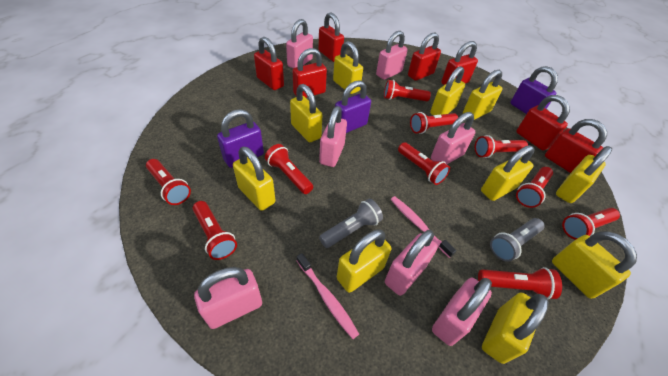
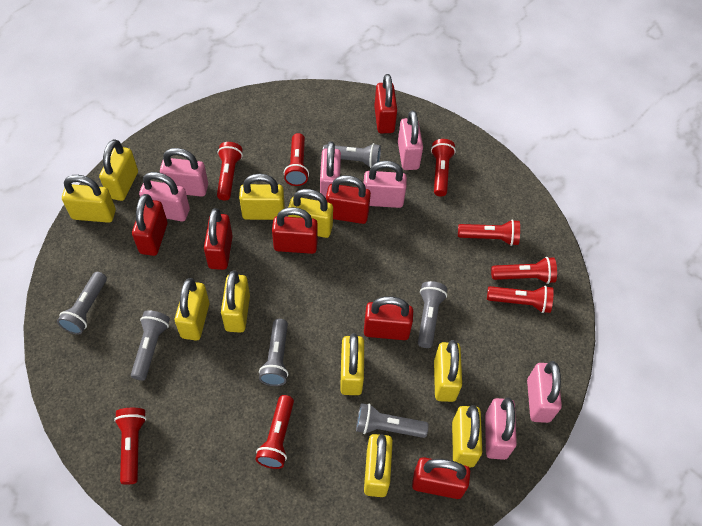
grey flashlight: [319,199,383,248] [490,218,545,262] = 2 -> [57,272,107,335] [131,310,170,380] [259,319,288,386] [322,143,381,168] [356,403,429,438] [418,281,447,348] = 6
pink toothbrush: [297,253,359,339] [391,196,457,258] = 2 -> none = 0
purple padlock: [217,109,264,168] [335,80,371,133] [510,66,558,114] = 3 -> none = 0
red flashlight: [146,159,191,205] [192,201,237,260] [265,144,313,194] [384,80,431,101] [398,142,450,185] [410,112,458,134] [475,135,528,158] [478,267,562,299] [516,167,553,208] [562,208,620,240] = 10 -> [114,408,146,485] [217,142,243,201] [255,395,294,469] [284,133,309,186] [431,139,456,197] [458,219,520,246] [487,286,554,313] [491,257,557,284] = 8

